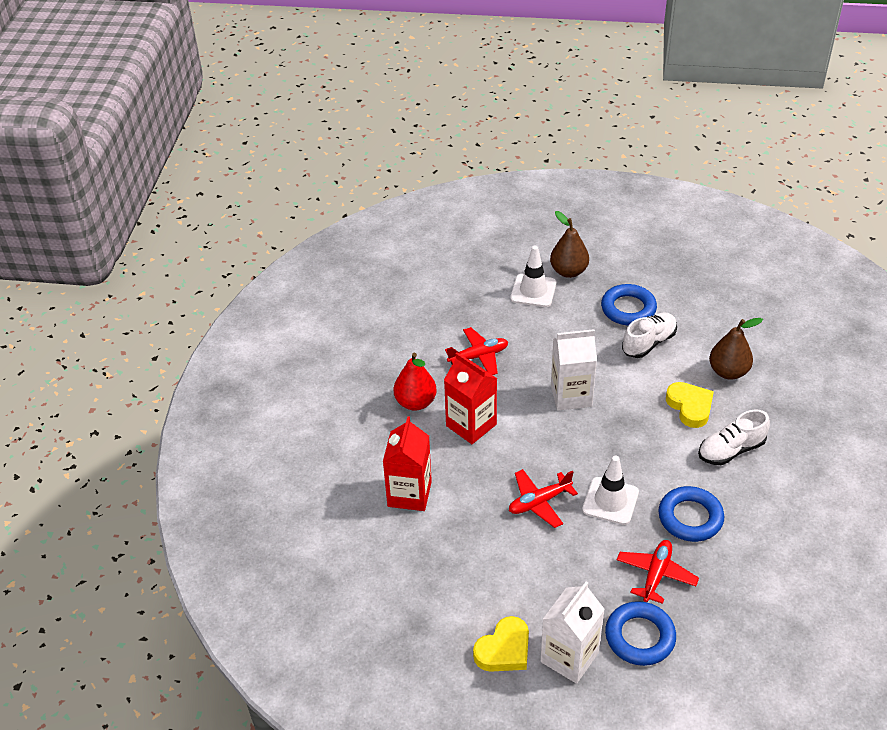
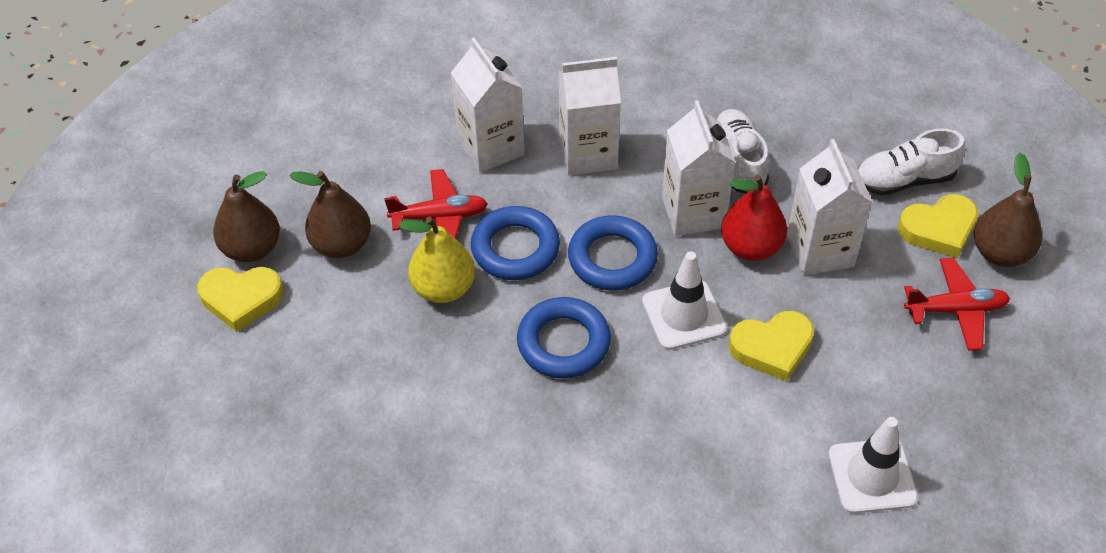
brown pear: [550,211,589,278] [709,318,763,380] = 2 -> [213,171,280,262] [289,171,371,258] [974,153,1042,267] = 3
red carton: [383,416,432,511] [444,352,497,444] = 2 -> none = 0
red plane: [445,327,508,375] [509,469,578,528] [617,540,699,604] = 3 -> [384,169,488,239] [904,258,1010,351] = 2
white carton: [540,582,605,684] [551,329,597,411] = 2 -> [451,38,525,173] [559,57,621,175] [662,101,736,236] [787,139,872,275] = 4
yellow heart: [473,616,529,672] [666,382,714,428] = 2 -> [197,267,283,332] [729,311,814,381] [898,194,978,258] = 3
yellow pear: none = 0 -> [398,217,475,303] = 1

